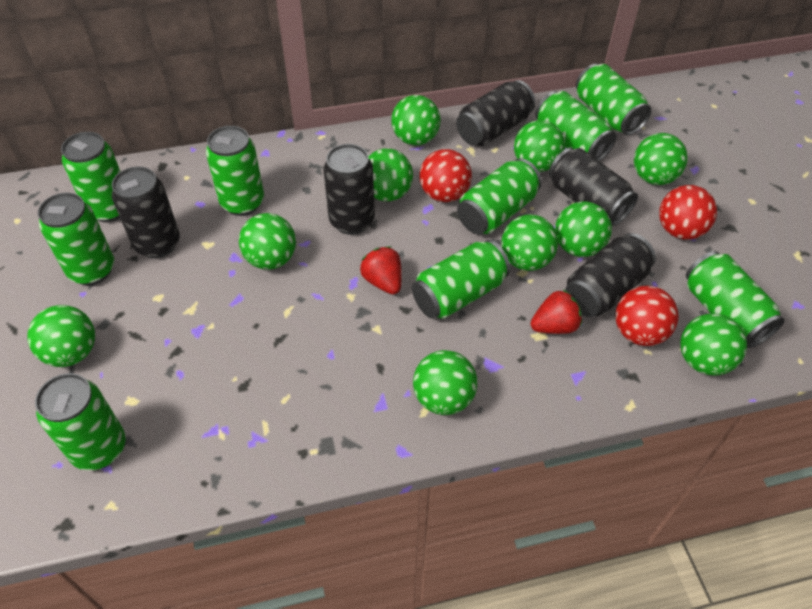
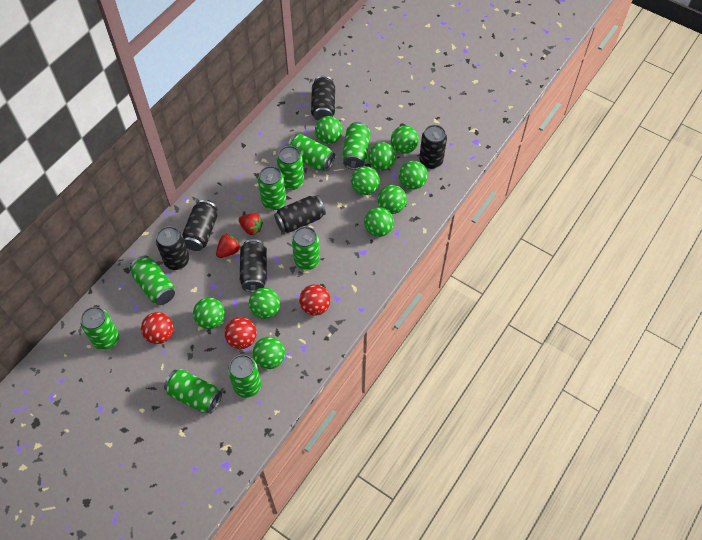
black can: [112,167,180,258] [323,144,375,235] [456,80,535,146] [549,148,638,226] [565,233,656,317] = 5 -> [156,226,189,270] [182,200,218,251] [240,239,267,292] [274,195,326,233] [311,76,335,121] [419,125,447,169] = 6

